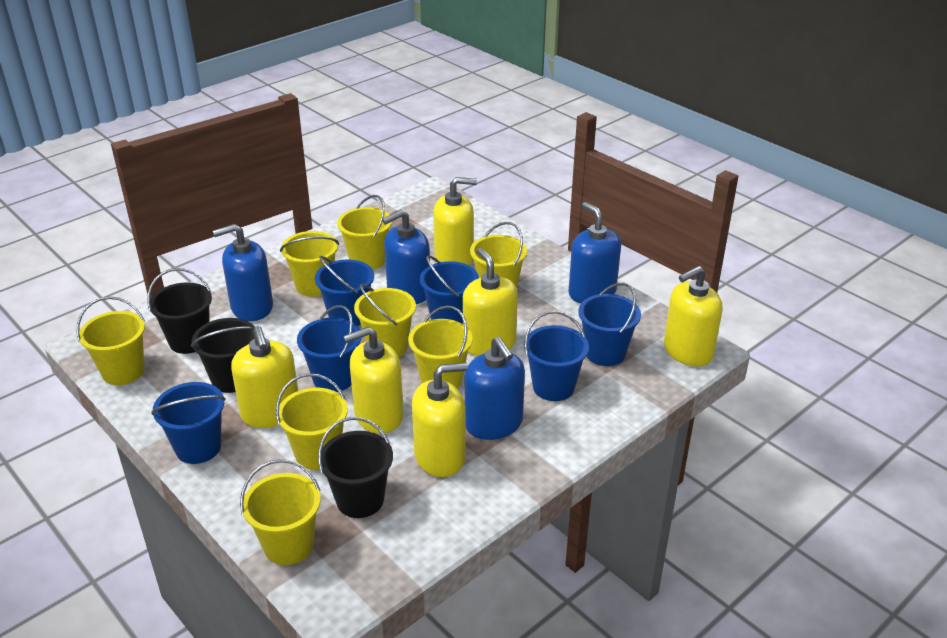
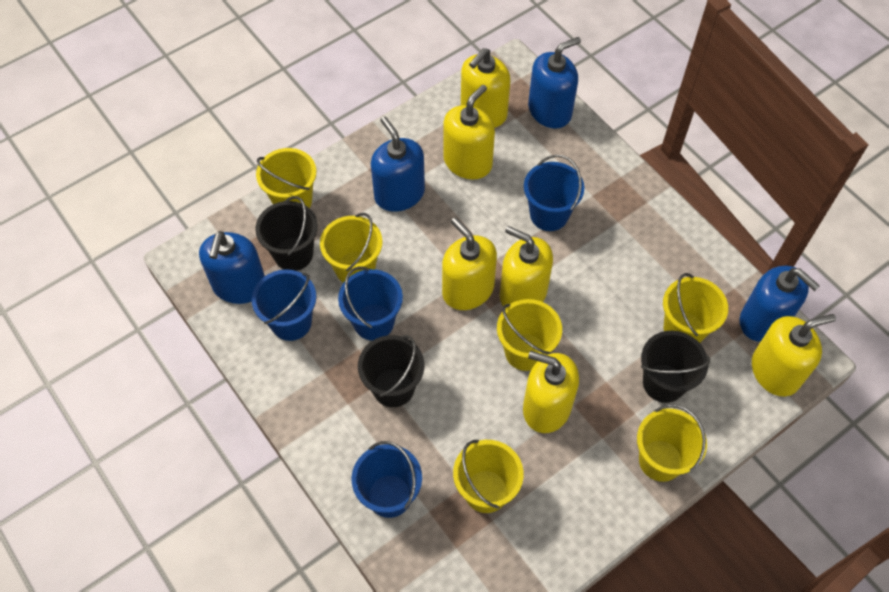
blue bucket: [151,382,226,464] [297,305,361,392] [315,256,374,326] [420,255,479,324] [524,311,589,401] [578,283,641,366] = 6 -> [252,269,316,341] [338,266,403,341] [352,441,422,518] [524,155,584,231] = 4
yellow bucket: [76,296,145,385] [240,459,321,565] [276,373,348,470] [280,231,339,297] [337,195,392,270] [354,284,416,357] [408,305,473,389] [470,222,527,288] = 8 -> [256,148,316,208] [320,213,382,283] [453,440,524,513] [497,299,562,371] [637,405,707,482] [663,273,728,343] = 6

